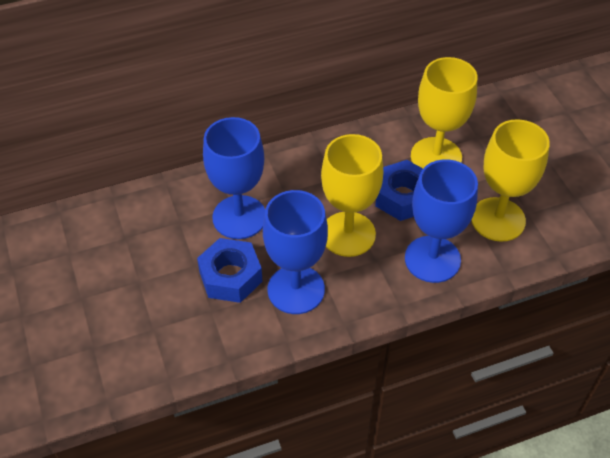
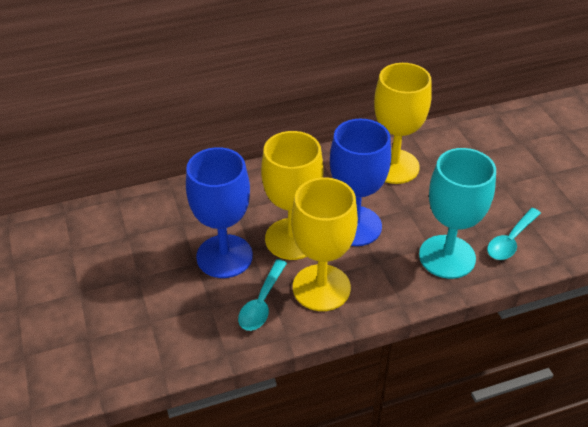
blue goblet: [203,117,265,239] [263,190,328,314] [405,159,478,283] = 3 -> [186,147,253,278] [330,119,391,246] = 2
blue nut: [197,238,263,303] [375,160,423,221] = 2 -> none = 0
turquoise goblet: none = 0 -> [419,148,496,279] = 1
turquoise spoon: none = 0 -> [238,259,287,331] [487,208,541,260] = 2

